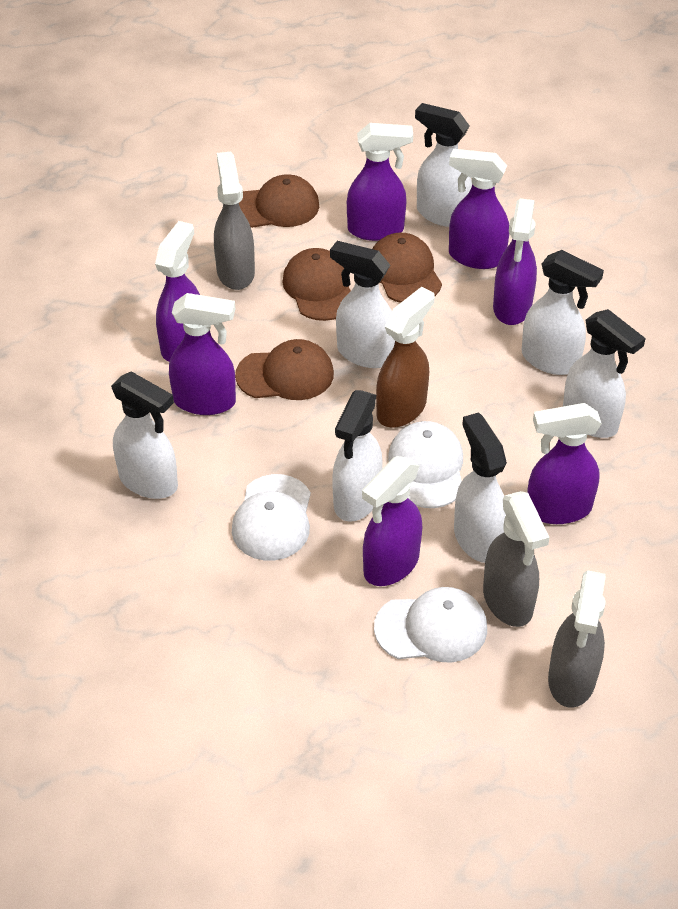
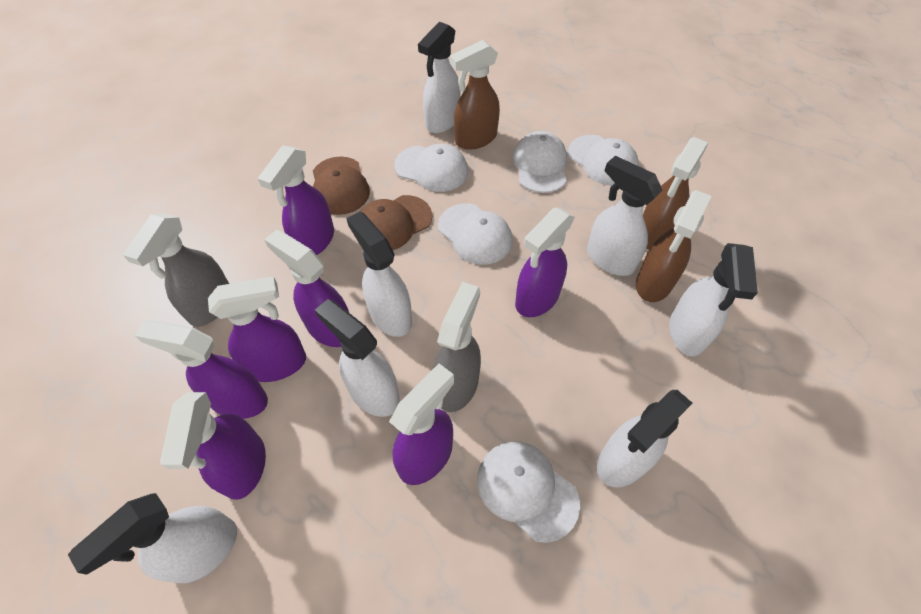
brown cap: [235,339,334,400] [239,174,319,228] [282,248,351,321] [372,233,442,303] = 4 -> [313,157,370,215] [360,195,432,250] = 2
brown spray bottle: [376,287,435,428] = 1 -> [450,40,500,150] [636,190,711,302] [643,137,708,250] = 3
grey spray bottle: [214,152,255,290] [483,491,550,627] [548,570,606,708] = 3 -> [123,214,229,327] [433,282,481,412] = 2
white cap: [232,474,311,561] [374,587,487,663] [388,421,463,508] = 3 -> [394,144,468,192] [438,203,513,265] [477,441,580,543] [513,131,567,193] [568,135,639,186] = 5

